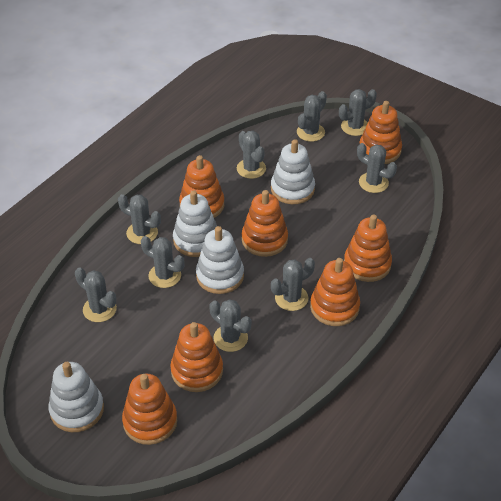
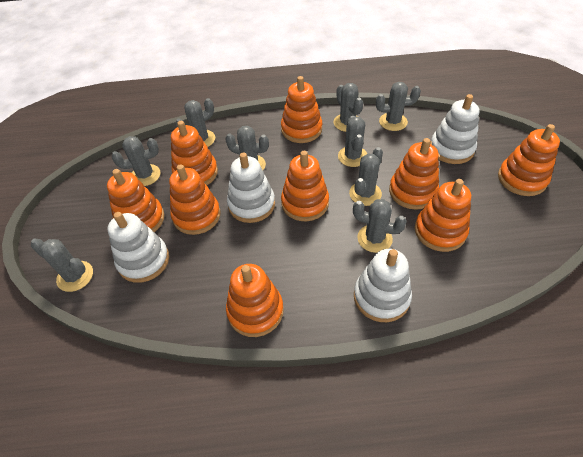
orange stacking toy: [122,374,177,445] [170,322,223,392] [179,155,224,218] [242,190,288,257] [310,258,360,326] [344,215,392,282] [360,101,402,164] = 7 -> [107,169,164,232] [169,164,220,235] [171,121,218,185] [226,264,284,337] [281,76,322,143] [281,151,329,221] [389,138,439,210] [415,179,471,252] [498,124,560,196] = 9

